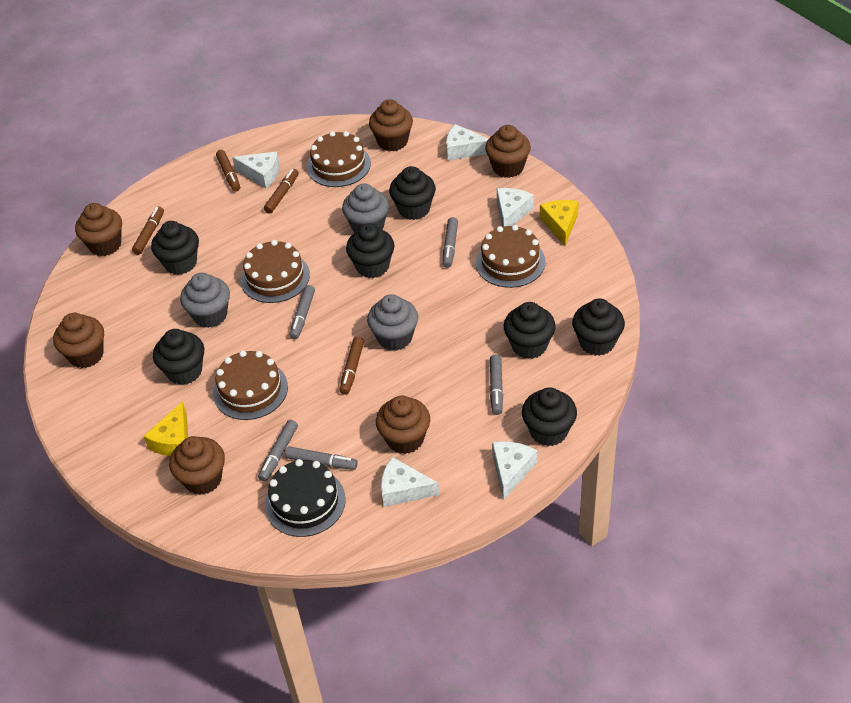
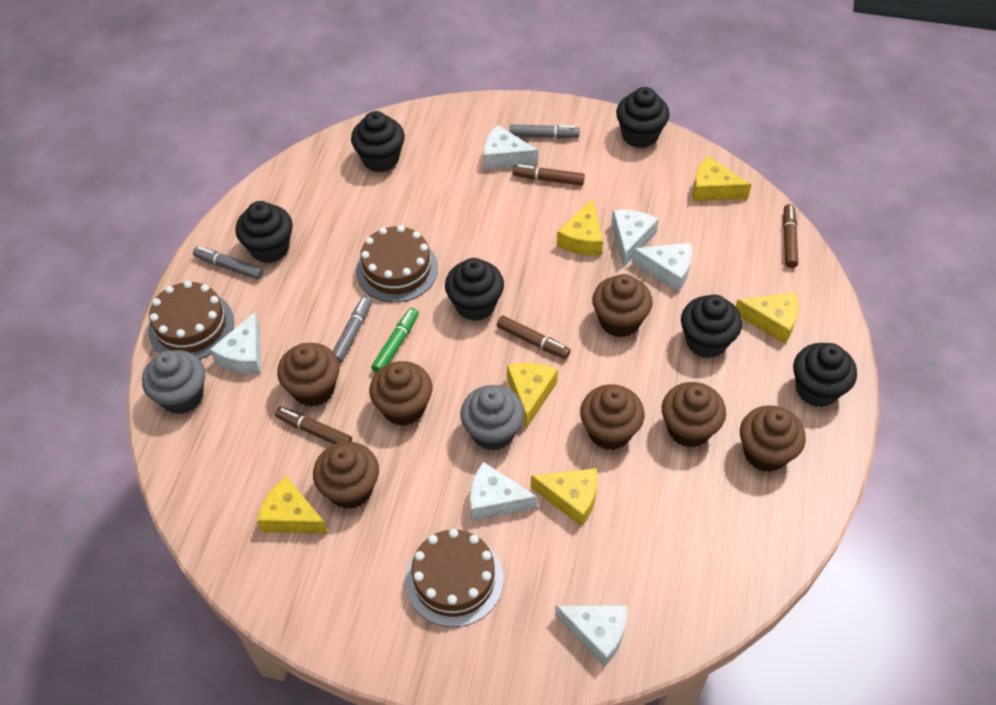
black cake: [265,459,346,537] = 1 -> none = 0
black cupcake: [151,221,199,275] [153,329,204,385] [346,223,394,278] [389,166,436,220] [504,302,556,359] [522,387,577,446] [572,299,625,356] = 7 -> [235,201,293,263] [351,111,405,173] [445,258,504,321] [616,87,670,148] [681,295,742,358] [793,343,857,407] = 6
brown cake: [213,350,288,420] [241,240,310,303] [307,131,371,187] [476,225,546,288] = 4 -> [148,281,234,359] [356,225,438,302] [405,529,503,627] = 3
brown cupcake: [53,313,104,368] [75,203,122,256] [169,436,225,495] [369,99,413,151] [376,396,430,454] [485,125,531,178] = 6 -> [277,343,340,407] [313,442,379,509] [369,361,432,426] [580,384,644,450] [592,274,653,338] [662,382,726,448] [740,405,806,472] = 7
green marker: none = 0 -> [371,308,419,373] = 1
grey cupcake: [180,273,230,328] [342,183,389,232] [367,294,418,351] = 3 -> [142,350,205,414] [460,385,525,451] = 2
grey marker: [258,420,298,482] [285,446,358,470] [289,285,315,339] [443,217,458,268] [490,354,503,415] = 5 -> [193,246,263,280] [333,296,372,363] [510,124,580,139] = 3
white cheese: [232,152,280,188] [381,457,439,507] [446,124,489,161] [492,441,537,500] [497,188,534,227] = 5 -> [210,312,261,374] [470,462,537,521] [484,125,538,170] [555,605,627,667] [611,209,659,267] [632,243,692,292] = 6
yellow cheese: [144,401,188,456] [540,200,579,246] = 2 -> [257,476,328,533] [507,363,558,429] [531,468,598,527] [557,198,603,256] [693,156,752,201] [736,292,798,344] = 6

